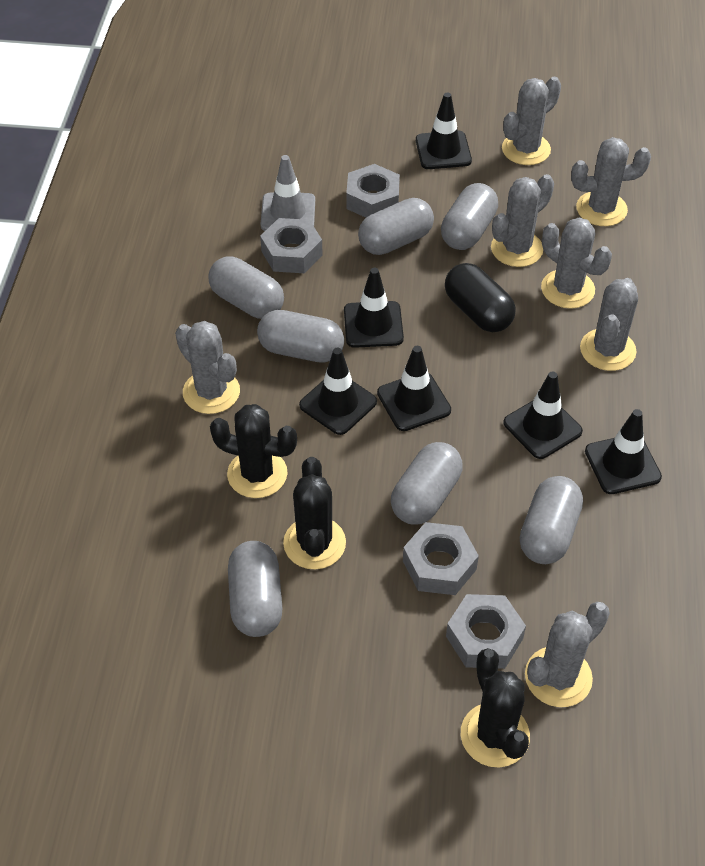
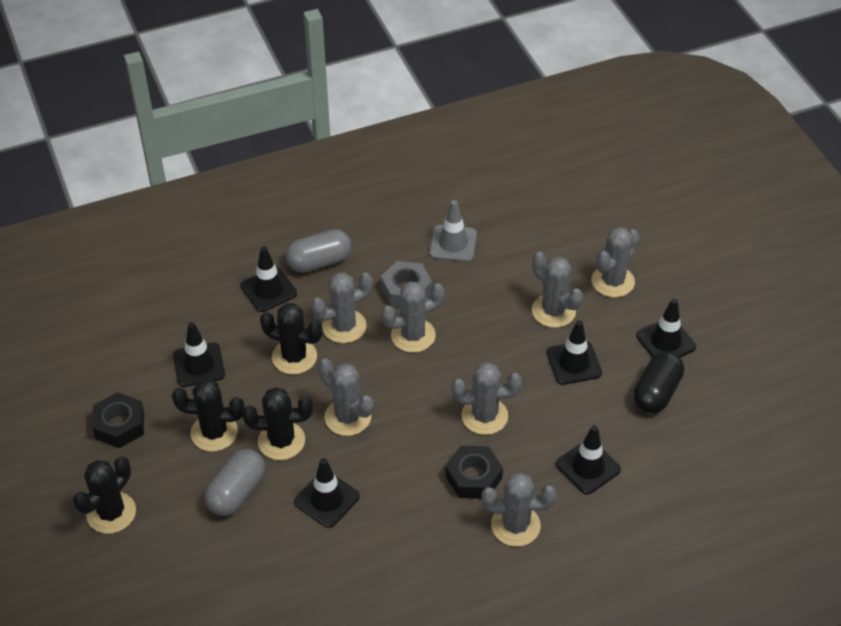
black cactus: [210,404,297,498] [283,457,346,570] [461,648,530,767] = 3 -> [73,456,136,534] [172,379,244,452] [242,387,313,460] [260,303,323,374] = 4
black nut: none = 0 -> [92,392,144,448] [446,446,503,499] = 2
grey capsule: [209,256,284,319] [228,541,283,637] [257,310,344,363] [358,198,434,255] [391,442,463,525] [441,183,498,250] [520,476,583,564] = 7 -> [205,449,265,516] [286,229,352,273] = 2
grey nut: [260,218,323,273] [346,164,400,218] [403,522,479,595] [446,594,526,669] = 4 -> [381,261,432,307] = 1

